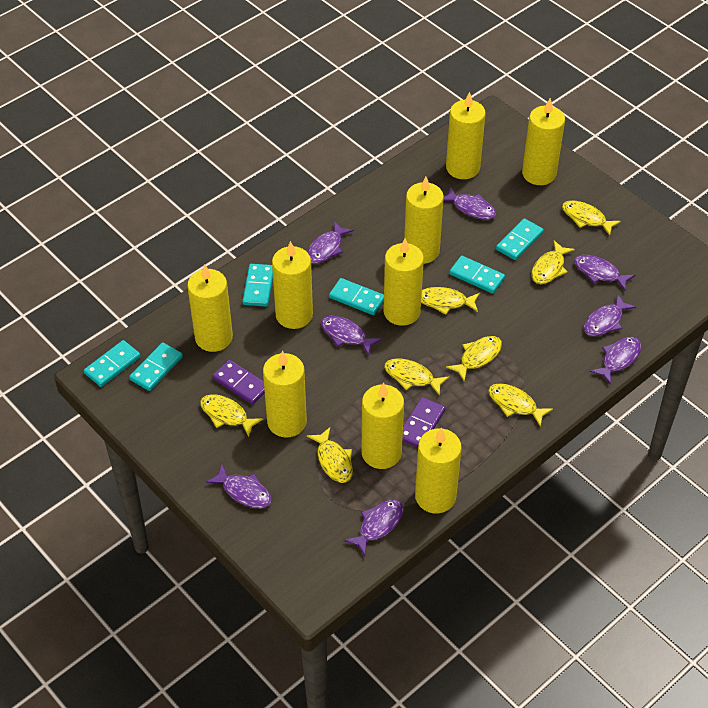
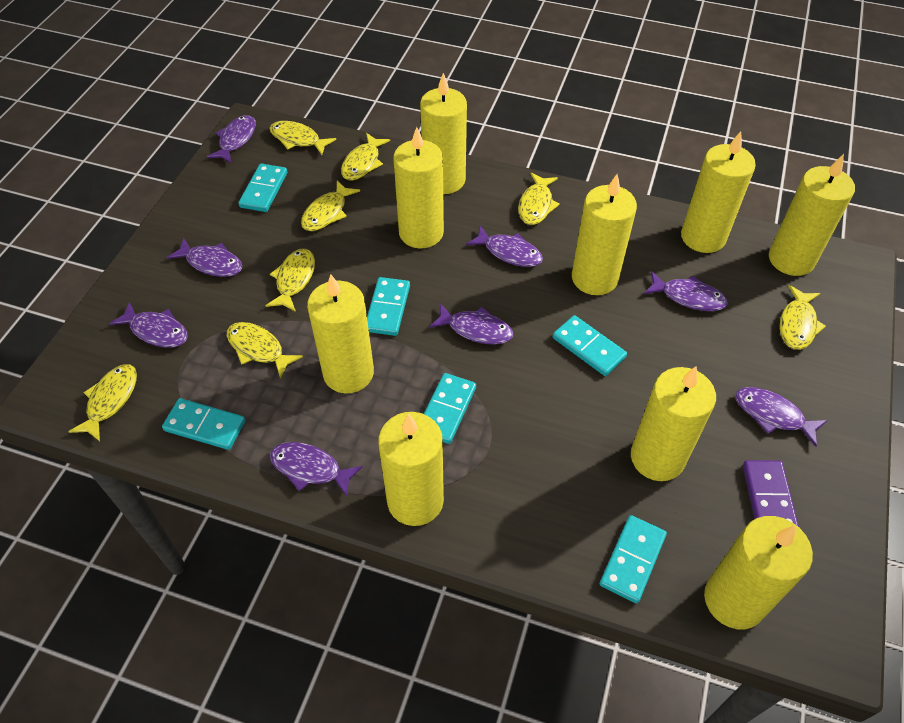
purple domino: [213,360,265,404] [402,397,445,448] = 2 -> [743,460,799,527] = 1

